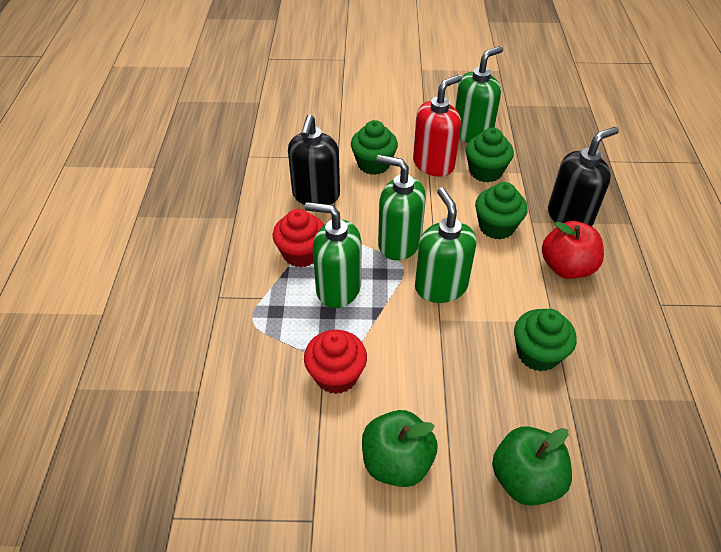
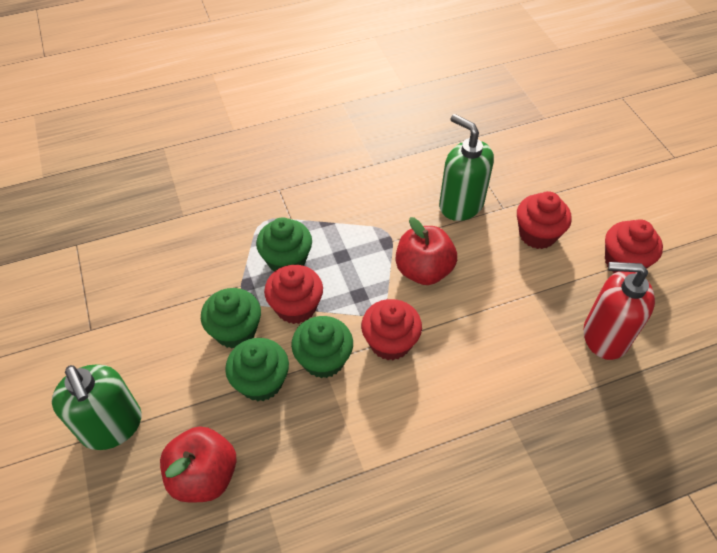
black soap dispenser: [288,114,340,205] [548,127,619,226] = 2 -> none = 0
green apple: [362,410,438,487] [492,426,572,506] = 2 -> none = 0
green soap dispenser: [305,202,361,308] [376,155,426,260] [415,187,476,303] [455,46,503,143] = 4 -> [52,365,142,450] [439,114,494,221] = 2
red apple: [542,221,604,279] = 1 -> [160,426,237,502] [396,217,457,285] = 2
red cupcake: [272,209,324,268] [304,330,367,394] = 2 -> [264,265,323,324] [361,299,422,360] [517,191,572,249] [605,219,663,273] = 4

